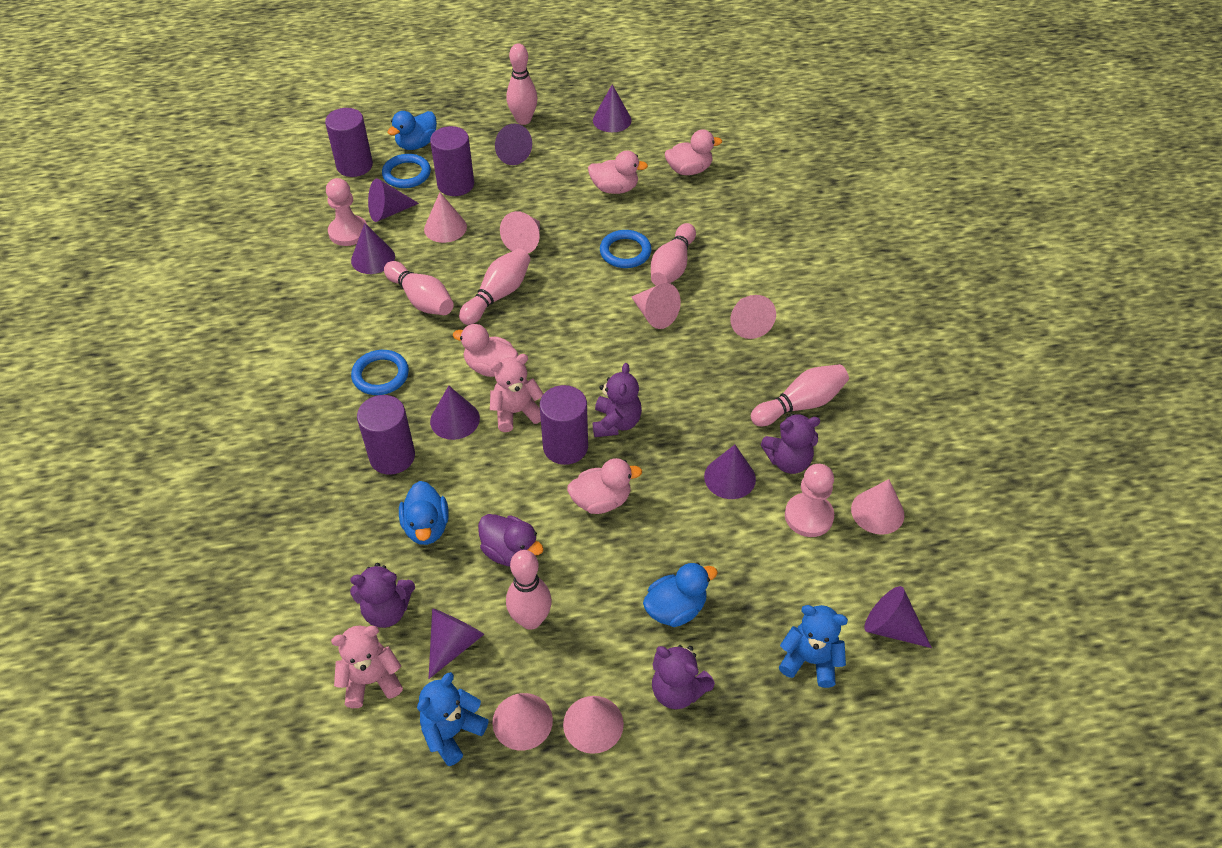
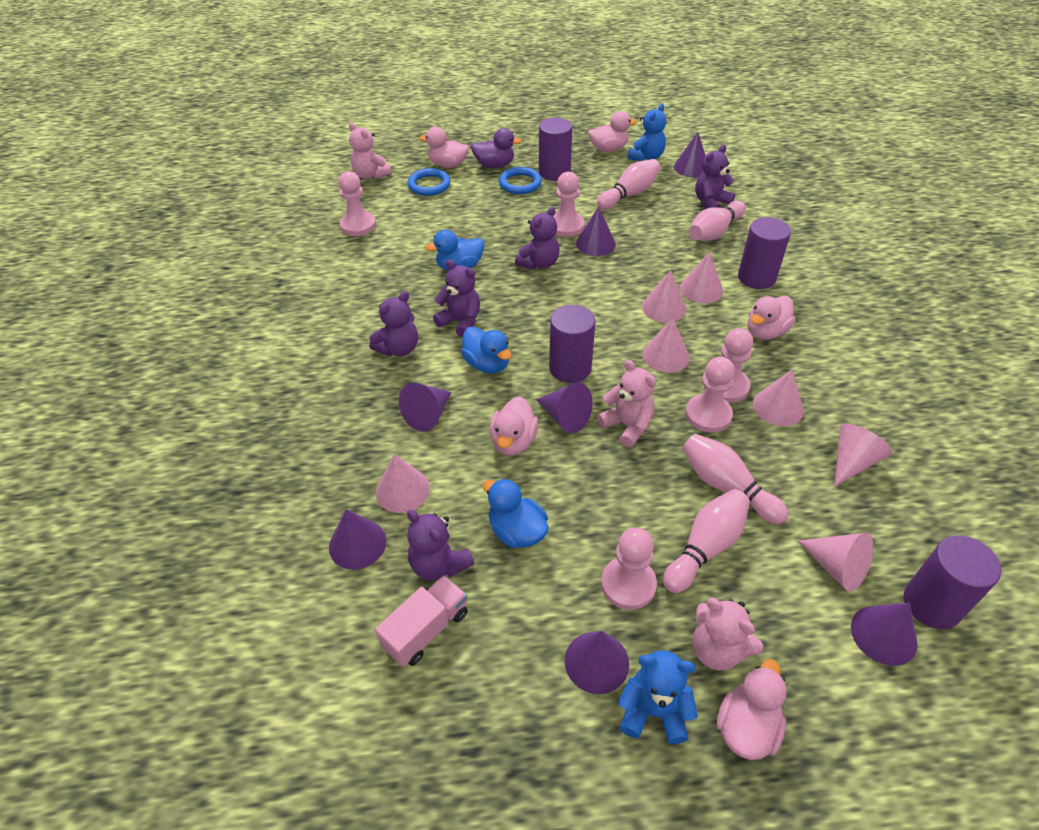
blue ring: [351,350,409,395] [382,154,431,188] [600,230,652,268] = 3 -> [407,168,451,196] [499,167,542,194] = 2
pink bowling pin: [384,261,454,315] [459,248,530,325] [506,44,538,125] [506,550,552,630] [651,223,696,286] [751,364,849,426] = 6 -> [597,159,661,210] [663,489,750,593] [682,434,788,525] [689,200,746,241] = 4
pink duck: [453,324,518,377] [567,458,642,514] [588,151,648,194] [665,130,722,175] = 4 -> [419,127,469,168] [489,397,539,456] [588,111,637,152] [717,659,787,760] [748,296,795,340] = 5
pink pawn: [326,178,367,246] [785,464,834,537] = 2 -> [338,171,376,236] [553,172,585,237] [601,527,657,610] [685,357,735,433] [704,328,753,403] = 5
pink teddy bear: [331,626,403,708] [490,354,543,432] = 2 -> [349,123,392,179] [597,360,656,447] [693,598,763,670] = 3
pink truck: none = 0 -> [375,575,468,667] = 1
purple cone: [351,223,395,274] [368,178,419,222] [429,608,484,679] [430,386,480,440] [495,124,532,165] [593,84,632,132] [704,445,756,499] [864,586,932,648] = 8 -> [329,509,386,570] [399,383,451,432] [536,382,592,433] [565,631,629,694] [576,206,616,256] [674,132,706,177] [851,603,918,666] = 7
purple teddy bear: [350,563,415,628] [593,363,642,437] [652,645,715,709] [761,413,820,474] = 4 -> [369,291,418,356] [407,510,474,581] [433,260,480,337] [515,207,560,270] [695,145,735,209] = 5

